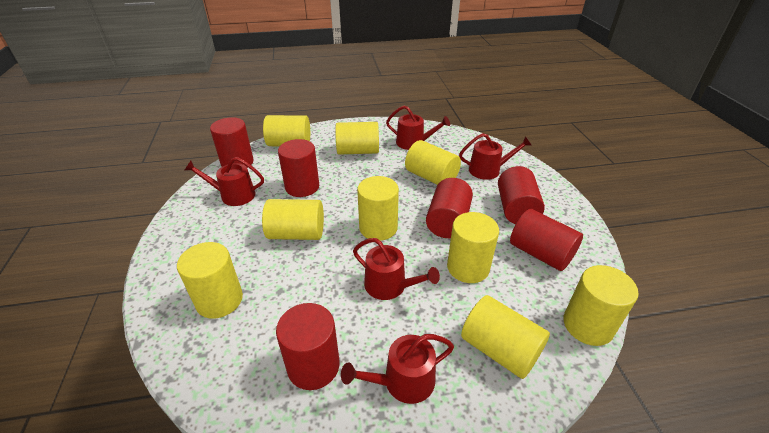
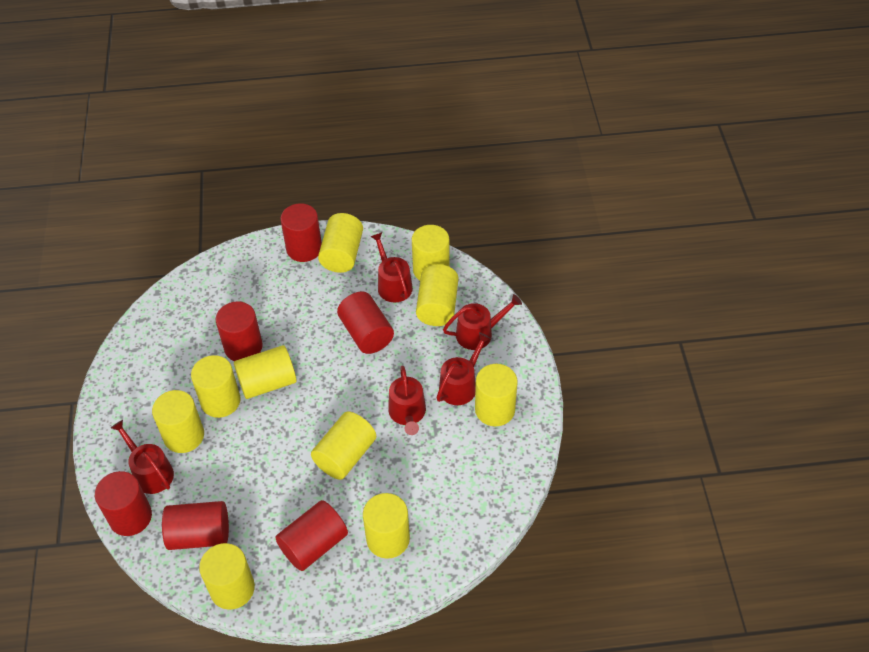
yellow cylinder: [177,242,243,319] [262,199,324,240] [263,115,310,146] [335,122,379,155] [357,176,399,241] [405,140,461,185] [447,212,499,283] [461,295,550,379] [564,265,639,346] = 9 -> [152,390,204,453] [191,355,240,418] [199,543,255,610] [234,345,297,399] [311,411,376,480] [318,213,363,273] [363,493,410,559] [412,225,450,281] [416,264,458,326] [475,364,518,426] = 10

